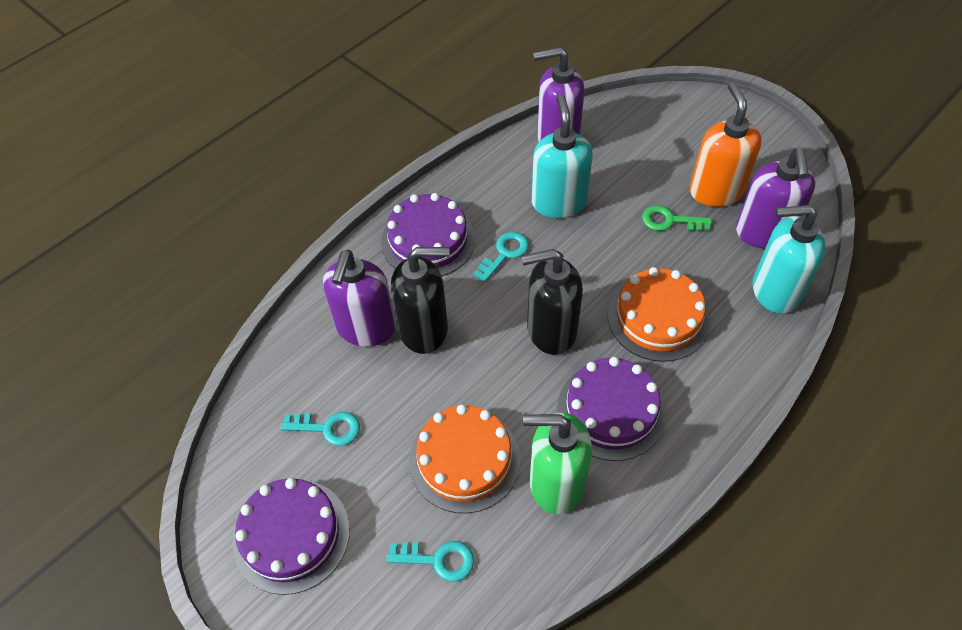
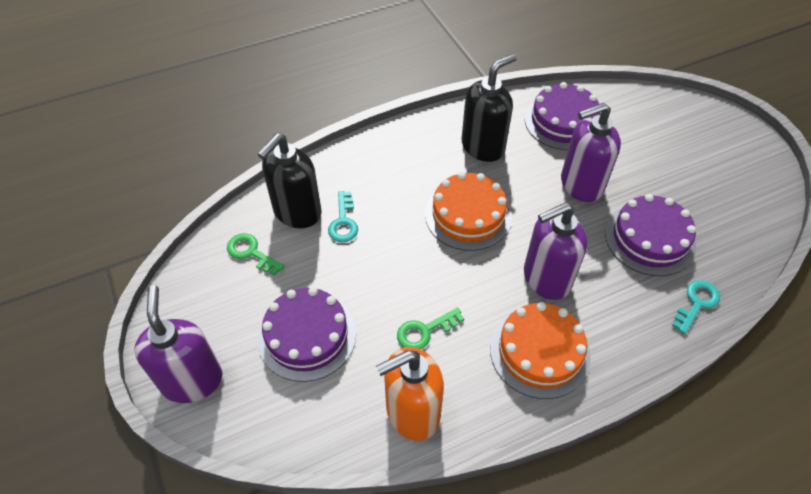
green key: [642,205,712,231] = 1 -> [227,233,284,276] [397,308,464,349] = 2
green soap dispenser: [523,412,592,514] = 1 -> none = 0
turquoise key: [280,412,360,446] [386,541,474,582] [474,232,529,283] = 3 -> [328,191,358,242] [672,280,720,334] = 2
turquoise soap dispenser: [532,94,593,218] [753,205,826,314] = 2 -> none = 0

